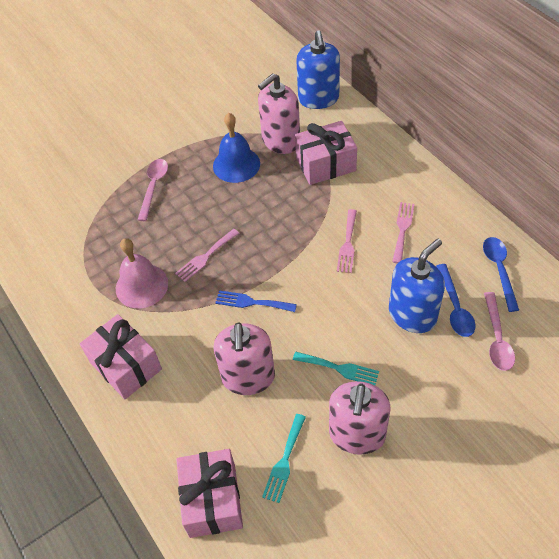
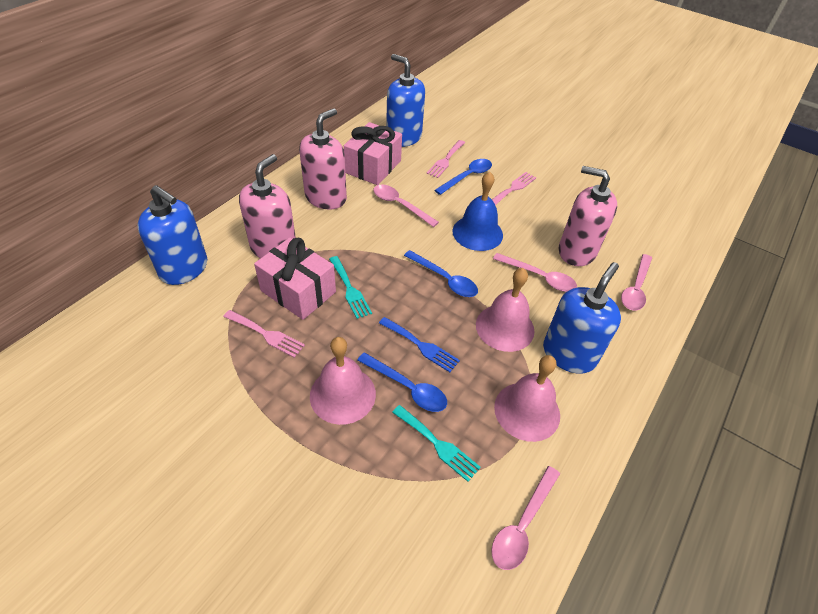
blue soap dispenser: [296,30,340,109] [389,239,445,333] = 2 -> [138,185,207,285] [386,54,425,147] [543,262,621,374] = 3
blue spoon: [436,264,476,337] [483,237,519,312] = 2 -> [357,353,447,412] [404,250,478,297] [434,159,492,195] = 3
pink bell: [116,238,168,308] = 1 -> [310,337,376,425] [476,268,535,352] [494,355,560,442] = 3
pink gift: [80,314,162,399] [176,449,243,538] [295,121,357,185] = 3 -> [254,237,336,320] [344,122,402,185] = 2
pink spoon: [138,159,168,221] [484,292,515,371] = 2 -> [373,184,439,227] [491,466,560,570] [493,253,577,292] [621,254,652,311] = 4

